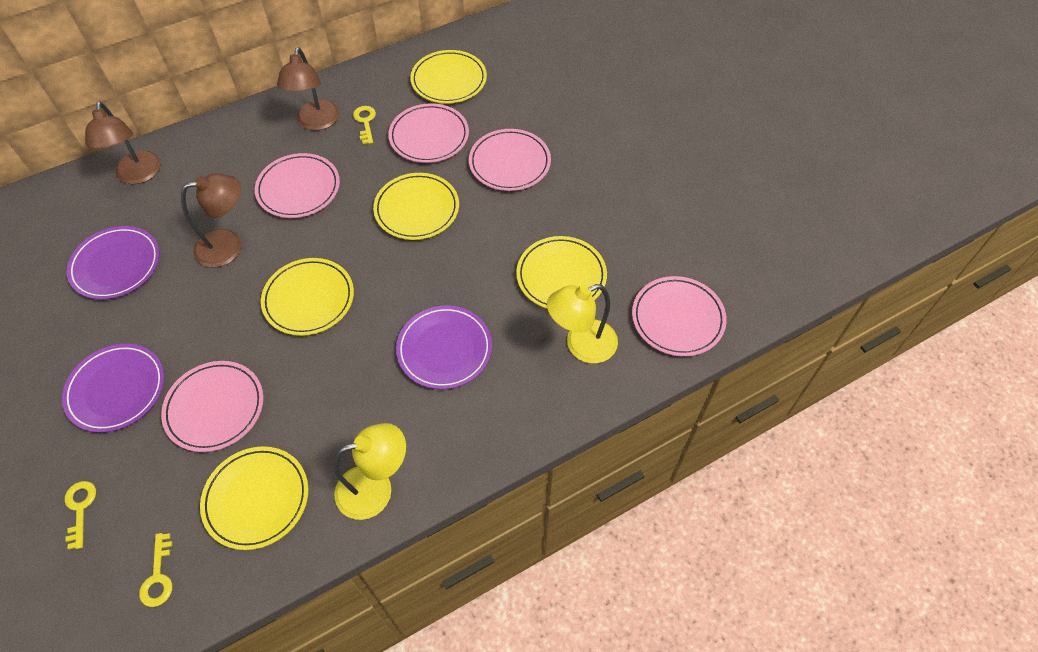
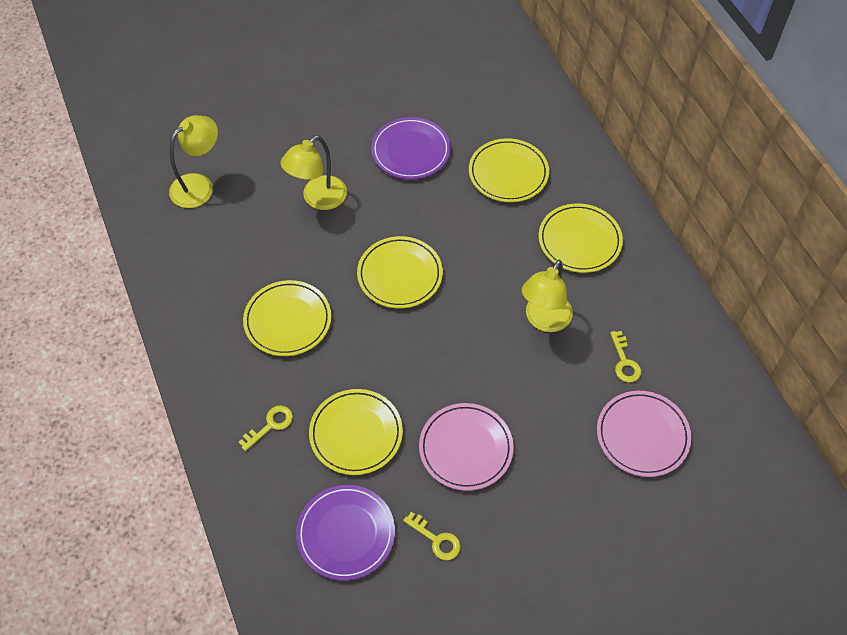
brown lamp: [85,101,161,184] [181,173,241,268] [277,47,339,131] = 3 -> none = 0
pink plate: [161,361,264,452] [255,153,340,218] [388,103,469,163] [469,129,551,191] [632,276,727,357] = 5 -> [419,403,514,491] [597,391,691,477] = 2
purple plate: [62,344,164,433] [67,226,160,300] [396,305,492,389] = 3 -> [296,485,395,580] [371,117,450,179] = 2
yellow lamp: [334,423,406,520] [547,284,618,363] = 2 -> [169,115,218,208] [281,135,347,210] [522,260,573,332] = 3

